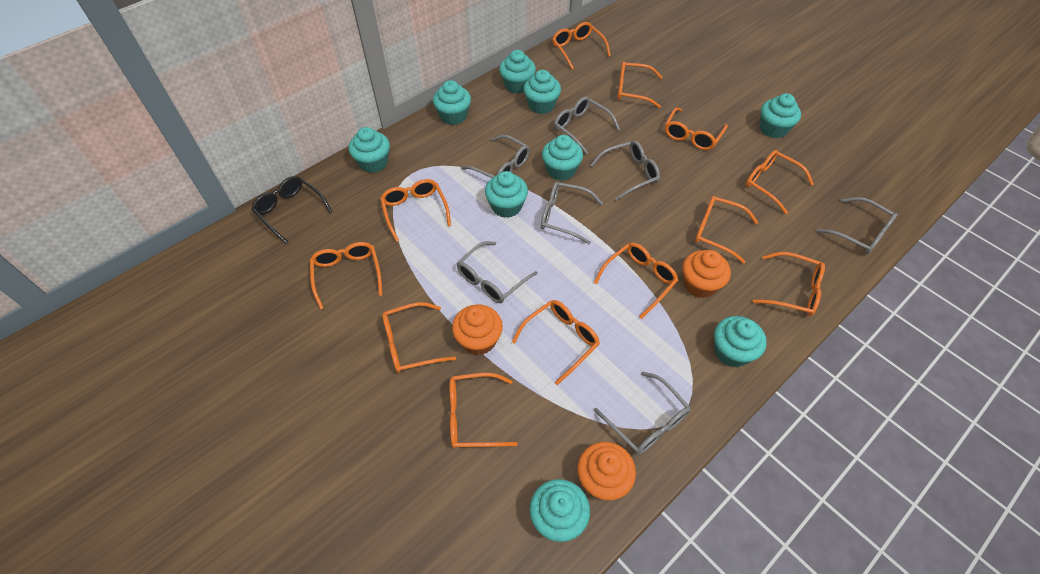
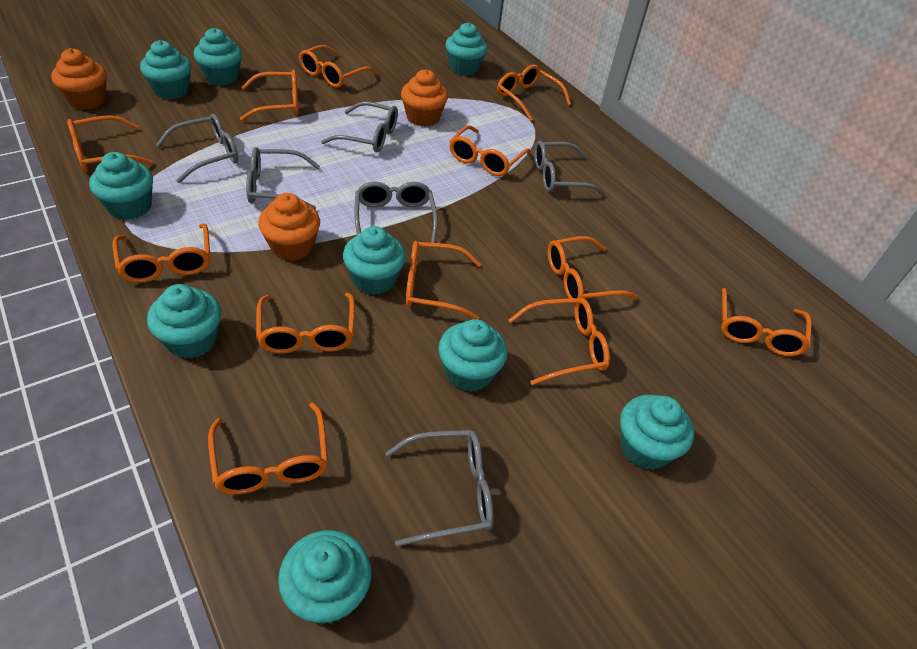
black glasses: [251,176,332,243] = 1 -> none = 0
grey glasses: [457,241,538,303] [461,135,530,178] [541,182,603,245] [554,97,620,154] [590,140,660,201] [594,372,691,455] [817,197,898,254] = 7 -> [156,114,238,183] [246,147,320,210] [321,101,398,153] [354,181,438,243] [385,430,494,547] [534,141,606,196] = 6

